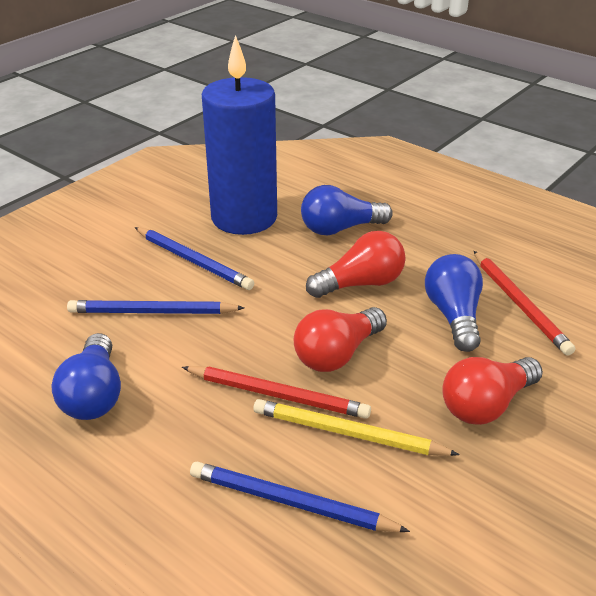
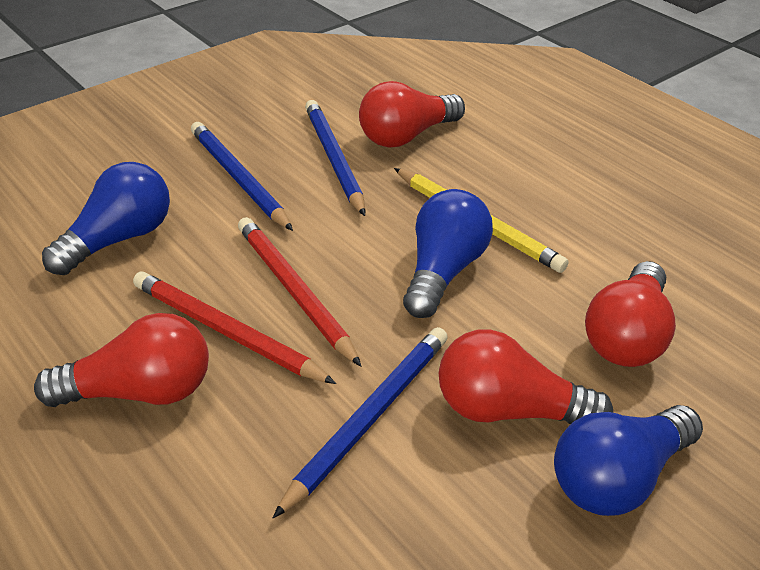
blue candle: [202,35,277,235] = 1 -> none = 0
red light bulb: [294,307,387,372] [306,231,406,298] [442,357,543,425] = 3 -> [34,313,209,407] [359,81,465,148] [439,329,613,424] [585,261,676,367] = 4

